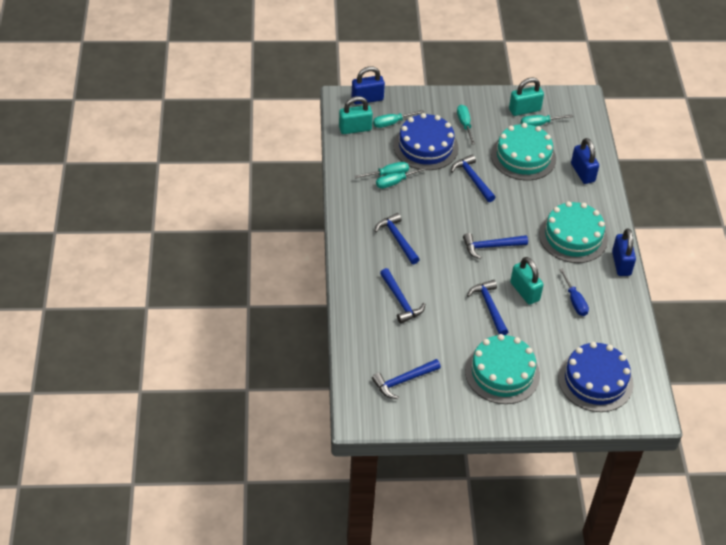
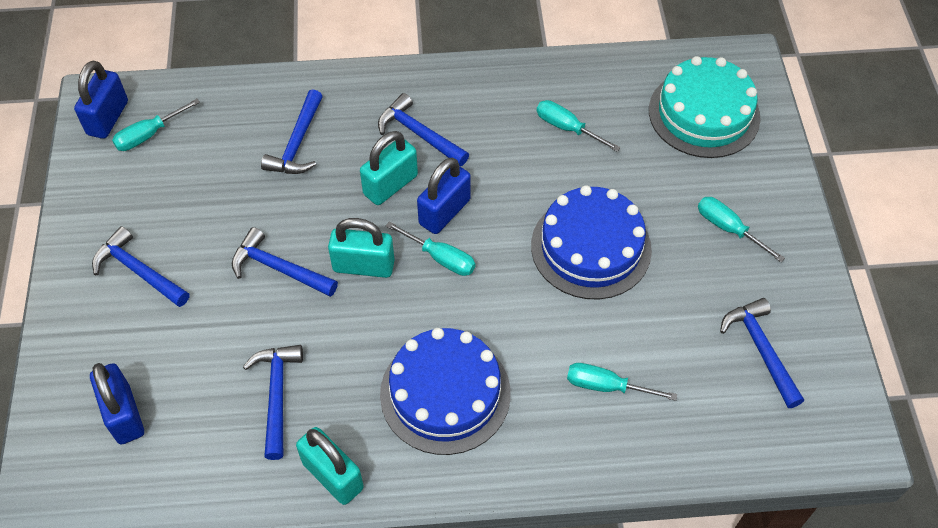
blue screwdriver: [559,269,589,316] = 1 -> none = 0
turquoise cake: [465,334,540,404] [491,123,556,180] [539,201,608,263] = 3 -> [649,56,761,158] = 1

